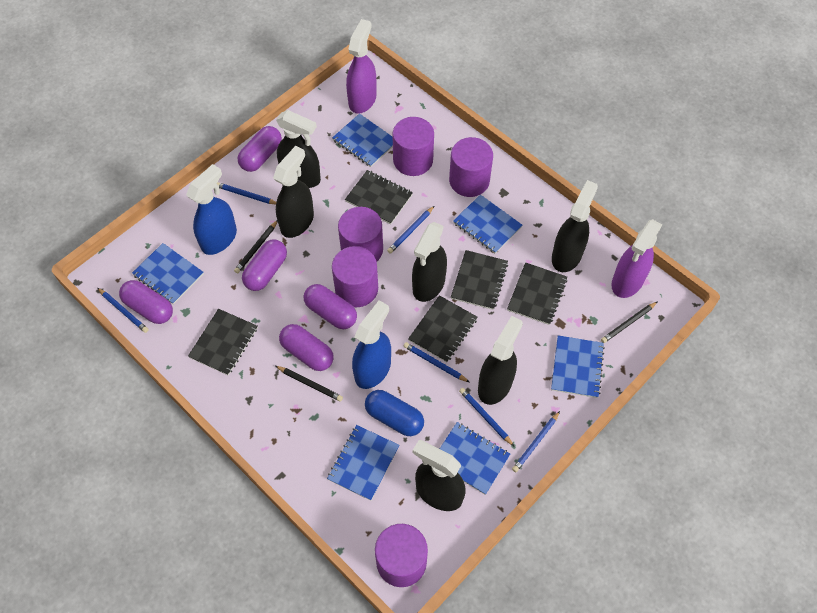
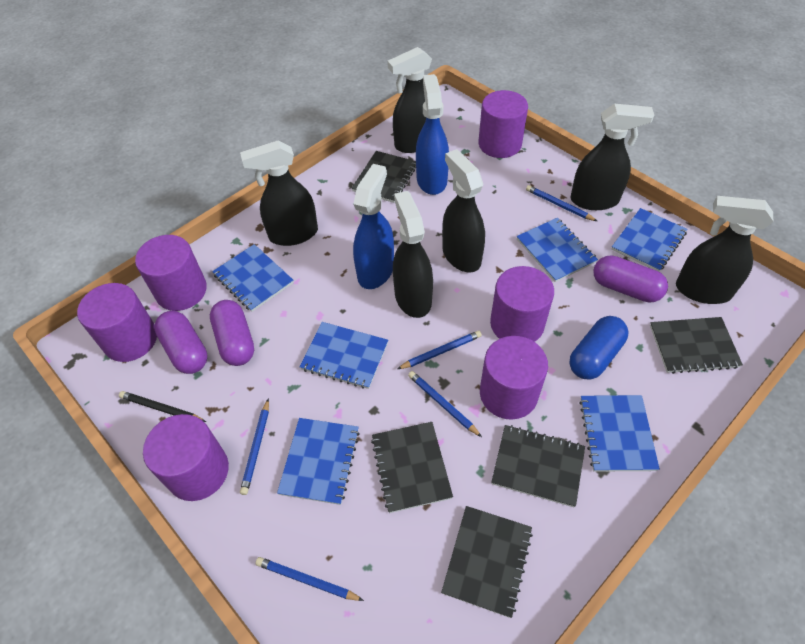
black pencil: [234,221,278,273] [276,366,343,402] [601,301,658,343] = 3 -> [119,391,206,422] = 1
blue pencil: [98,288,148,333] [217,182,276,204] [387,206,434,254] [404,342,469,382] [459,388,514,446] [512,411,560,472] = 6 -> [240,398,269,495] [255,557,364,601] [397,331,482,369] [408,371,482,437] [526,185,597,221] = 5
purple capsule: [119,280,173,324] [238,126,282,172] [242,239,287,291] [279,324,334,371] [303,284,357,329] = 5 -> [154,311,207,374] [210,300,254,366] [593,255,668,303] = 3
purple cylinder: [332,246,378,307] [338,207,383,262] [375,524,428,587] [392,117,434,176] [449,137,493,197] = 5 -> [77,283,157,362] [135,235,207,311] [143,414,229,501] [479,90,528,158] [480,336,548,420] [490,266,554,342] = 6
purple spray bottle: [346,19,377,114] [611,219,662,298] = 2 -> none = 0

